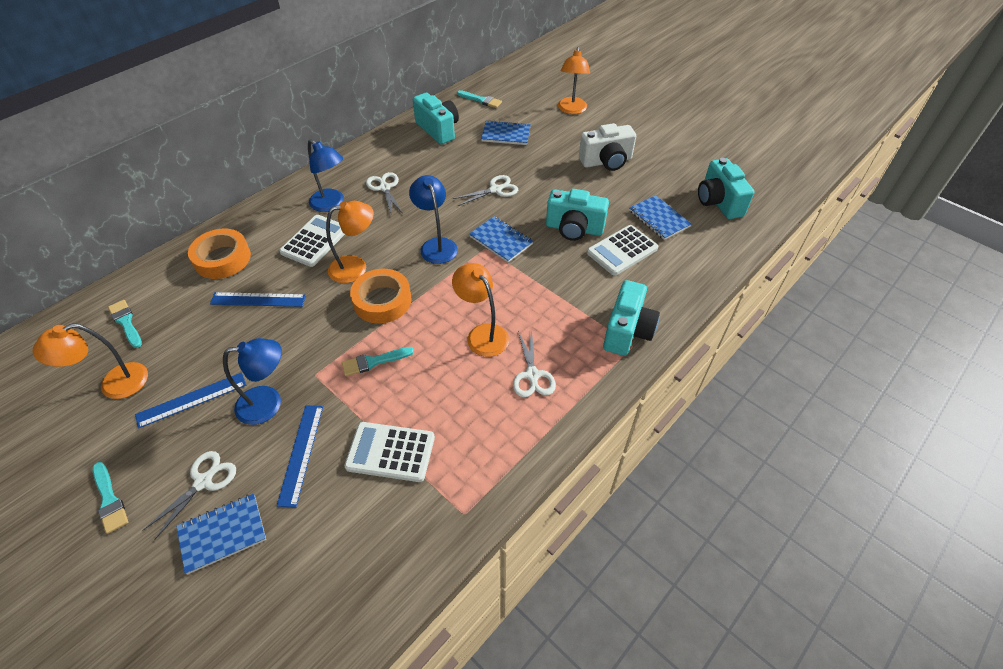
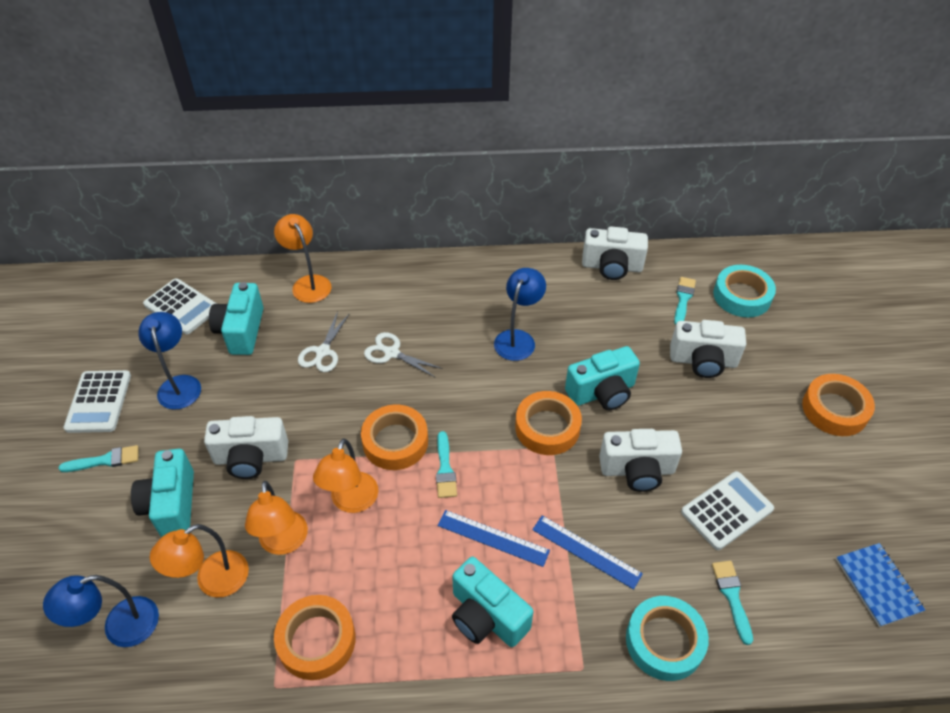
blue notebook: [176,494,266,575] [469,216,533,262] [481,120,531,145] [629,195,691,240] = 4 -> [836,543,925,627] = 1
blue ruler: [135,372,246,429] [210,292,306,307] [277,405,323,508] = 3 -> [437,510,550,567] [532,515,643,590] = 2
orange tape: [188,229,251,279] [350,269,412,323] = 2 -> [274,595,356,680] [361,404,428,470] [515,391,582,455] [802,374,875,436] = 4
turquoise tape: none = 0 -> [626,596,709,681] [713,265,776,317] = 2
white camera: [579,123,636,171] = 1 -> [204,416,288,479] [582,227,648,280] [599,429,682,492] [670,320,746,378] = 4
white scissors: [142,451,236,540] [366,172,403,216] [453,175,518,206] [513,329,556,397] = 4 -> [298,311,350,372] [364,332,443,378] = 2

